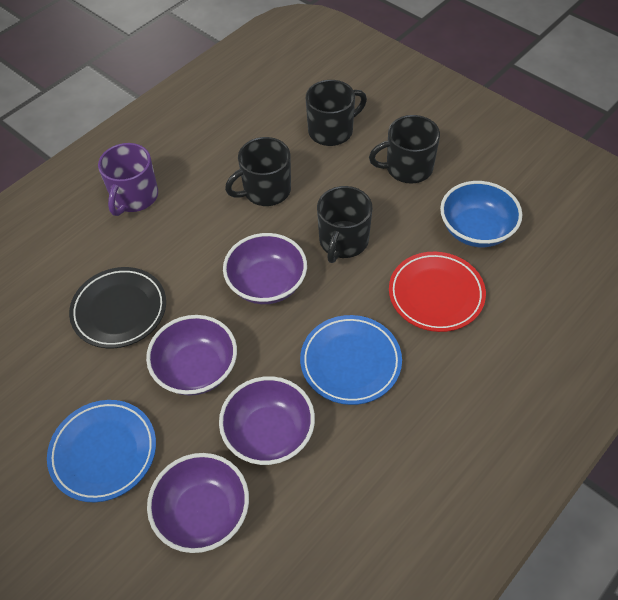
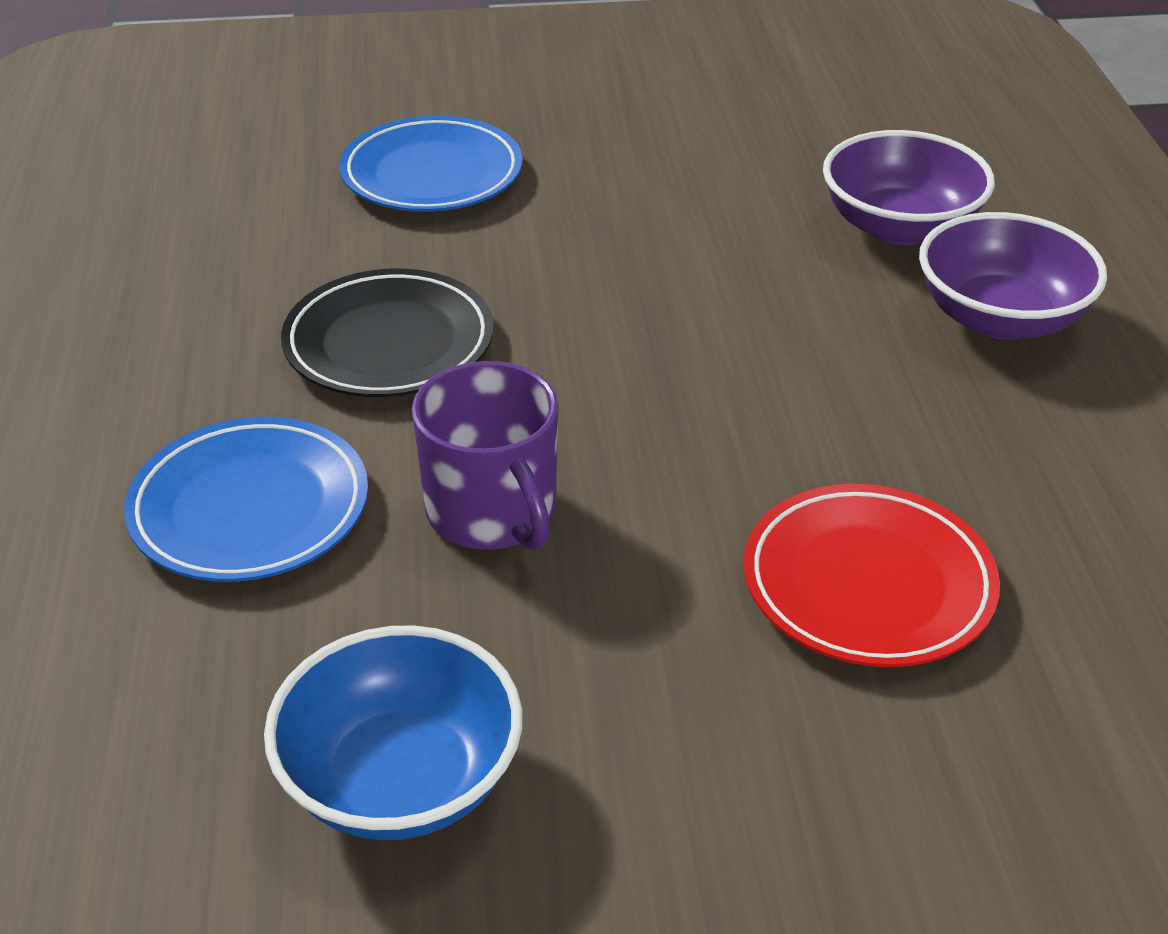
black mug: [225,137,291,206] [306,80,367,146] [317,186,373,263] [369,115,440,184] = 4 -> none = 0
purple bowl: [146,315,237,396] [147,453,249,553] [219,376,315,465] [223,233,307,304] = 4 -> [823,130,995,245] [919,212,1107,340] = 2

